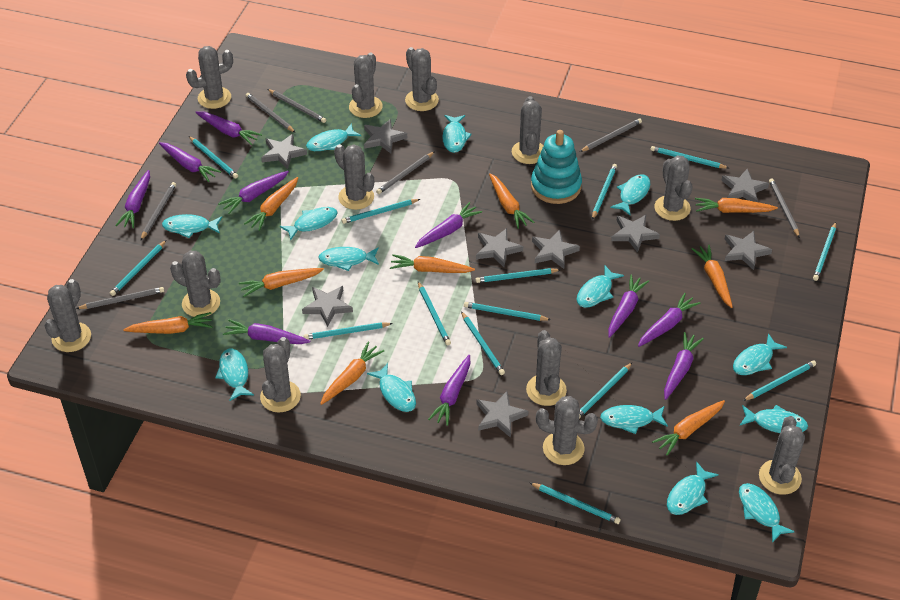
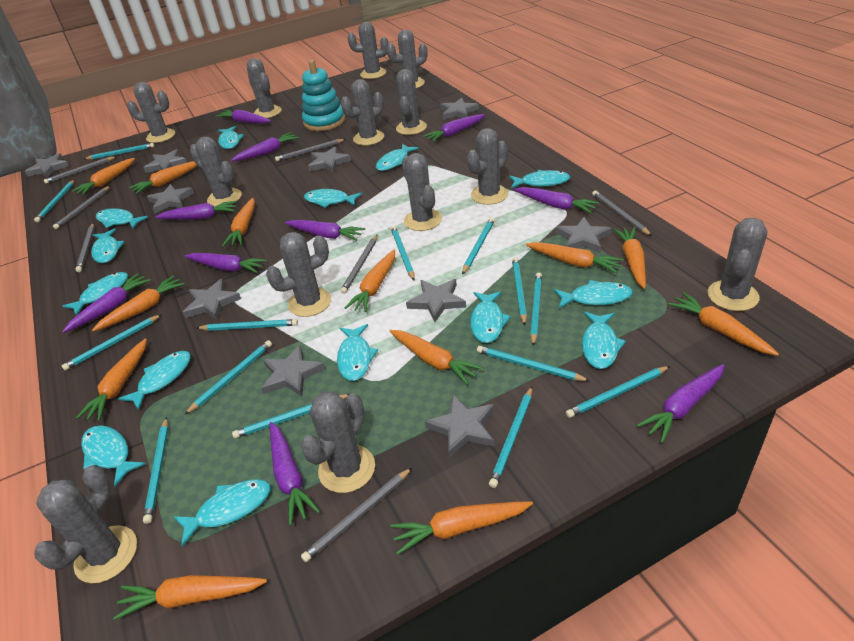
grey cactus: [44,279,91,352] [170,251,221,317] [186,46,233,109] [260,337,301,412] [334,144,374,210] [349,53,383,118] [405,47,439,111] [512,96,544,164] [526,330,567,406] [536,396,598,465] [654,156,692,221] [759,416,805,495] = 12 -> [34,466,137,583] [127,82,175,143] [190,137,242,207] [247,58,282,118] [266,232,331,317] [300,392,375,493] [341,79,384,146] [348,22,389,79] [386,30,427,88] [396,69,427,135] [402,153,442,231] [467,128,508,205] [708,218,767,311] = 13
grey star: [261,134,307,170] [302,286,353,327] [364,119,407,154] [476,228,523,267] [476,391,529,438] [532,230,580,269] [611,215,660,253] [721,169,769,202] [725,231,772,270] = 9 -> [25,153,69,178] [143,149,187,173] [147,184,194,214] [183,279,241,320] [261,345,325,397] [308,146,351,173] [406,279,466,322] [424,394,495,458] [440,98,479,120] [556,217,612,253] = 10
orange carrot: [123,312,212,334] [239,268,324,297] [244,177,298,231] [320,342,384,405] [390,254,475,273] [489,173,534,229] [652,400,725,456] [691,244,733,308] [695,198,778,213] = 9 -> [72,158,135,195] [76,338,147,421] [92,275,184,331] [113,575,267,620] [129,161,197,194] [222,198,255,247] [345,250,395,312] [389,330,483,385] [391,501,533,555] [526,242,624,273] [613,227,646,289] [668,292,779,356] = 12

